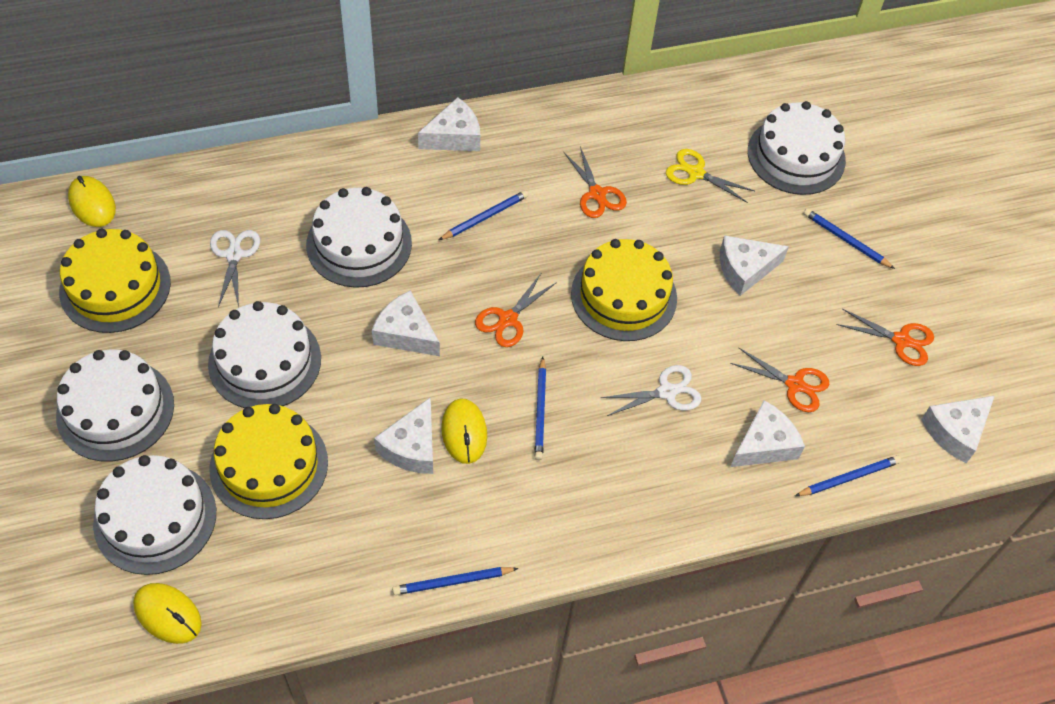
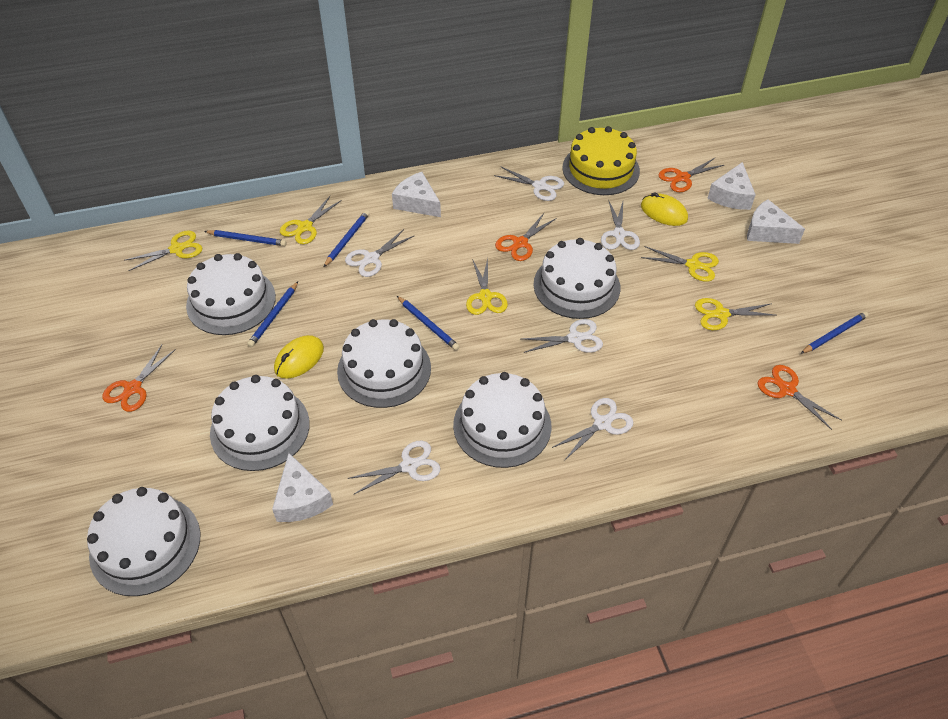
white cake: [56,350,174,462] [93,455,216,575] [208,301,321,408] [306,187,412,288] [748,101,846,195] = 5 -> [87,487,201,596] [186,253,276,335] [210,375,310,471] [337,319,431,408] [453,372,551,468] [533,238,620,319] = 6
white cheese: [372,290,440,356] [374,397,433,474] [418,97,480,151] [720,235,789,296] [730,400,805,467] [921,396,995,463] = 6 -> [272,453,333,522] [392,172,441,217] [707,162,756,210] [747,199,805,244] = 4
white scissors: [210,230,260,307] [600,365,701,416] = 2 -> [345,229,415,277] [347,441,441,494] [494,166,564,201] [522,319,603,353] [552,398,633,461] [601,200,640,250] = 6
yellow cake: [59,229,171,333] [210,404,328,519] [571,239,677,341] = 3 -> [562,126,640,195] = 1
yellow mouse: [68,176,116,227] [133,583,202,644] [441,398,487,464] = 3 -> [274,335,324,379] [641,192,688,226] = 2
yellow scissors: [666,149,755,203] = 1 -> [124,230,202,271] [280,196,342,244] [466,258,508,315] [641,246,719,282] [695,298,777,330] = 5

